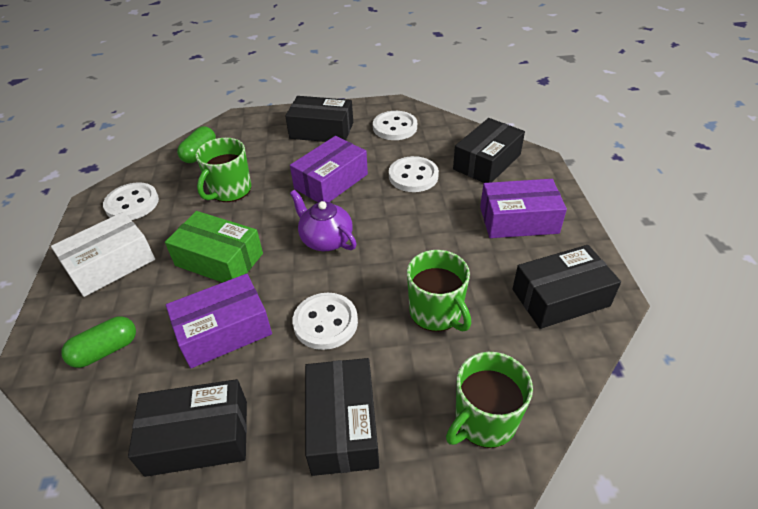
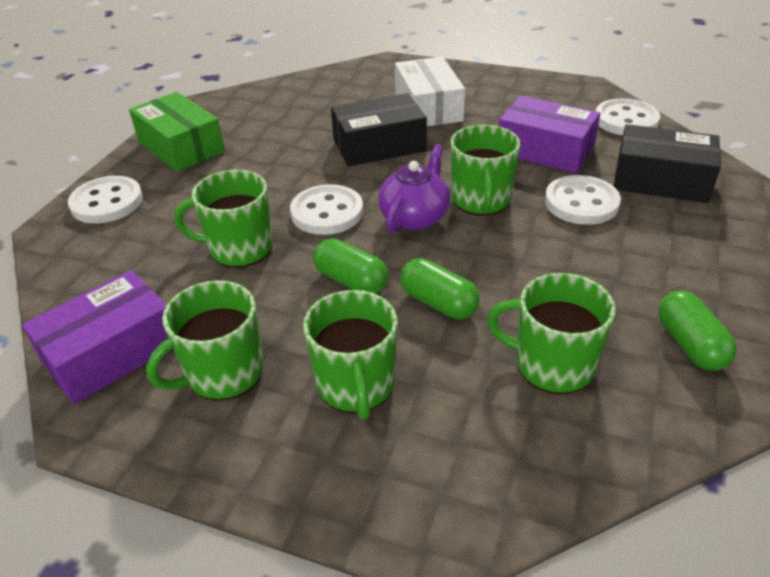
black box: [128,379,247,477] [285,96,353,142] [305,358,379,476] [453,118,525,183] [512,245,621,329] = 5 -> [331,93,427,166] [614,124,721,203] = 2
green capsule: [62,316,136,368] [177,126,216,163] = 2 -> [313,238,388,294] [400,258,480,319] [658,291,737,371] = 3
green mug: [196,138,251,202] [407,250,471,332] [446,352,533,448] = 3 -> [146,280,263,401] [174,170,273,268] [303,290,397,420] [451,124,520,216] [487,273,615,394] = 5
purple box: [166,274,272,368] [290,136,368,202] [480,179,567,238] = 3 -> [22,270,168,404] [499,96,600,173] = 2

